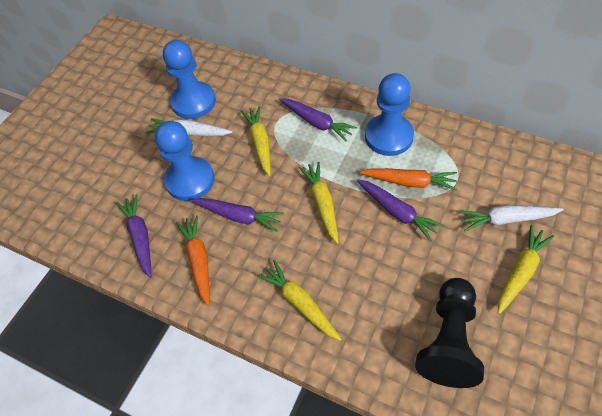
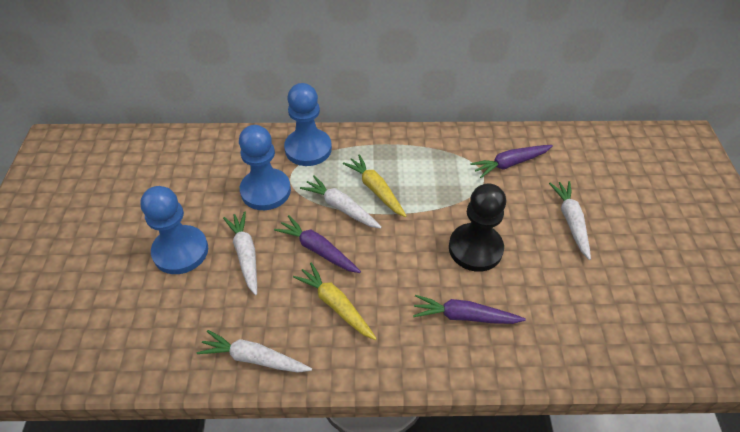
orange carrot: [176,215,210,306] [360,168,457,191] = 2 -> none = 0
purple carrot: [116,195,151,278] [190,198,284,232] [279,98,357,142] [357,179,444,242] = 4 -> [274,215,361,273] [413,295,526,324] [470,145,553,178] = 3
white carrot: [146,118,232,136] [459,205,564,231] = 2 -> [197,330,312,373] [223,211,257,295] [300,175,382,229] [549,181,591,260] = 4
yellow carrot: [241,106,271,176] [257,260,341,341] [299,162,339,244] [498,225,554,314] = 4 -> [293,263,377,340] [343,154,407,217] = 2

